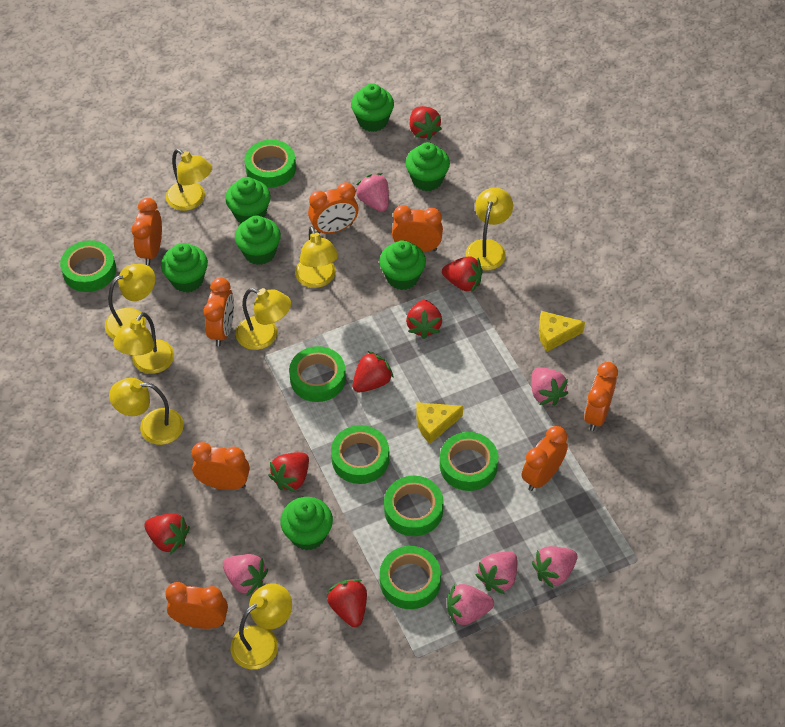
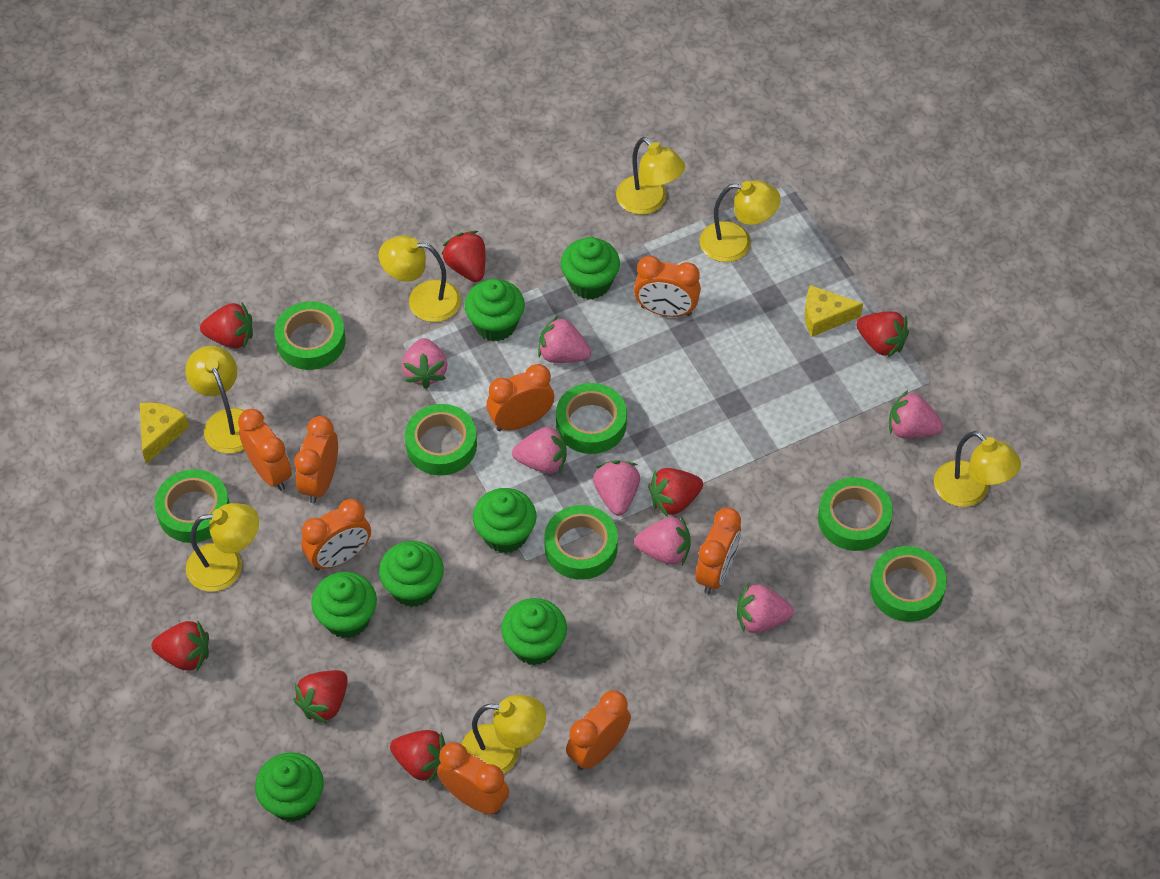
pink strawberry: [223,554,268,596] [356,173,389,212] [447,584,494,625] [476,551,517,594] [531,367,568,406] [532,546,577,588] = 6 -> [402,338,447,389] [512,426,567,474] [538,316,591,363] [593,460,640,516] [634,516,691,565] [737,583,794,633] [889,390,943,438] = 7
yellow lamp: [105,264,155,339] [109,378,184,445] [113,312,174,374] [166,149,212,211] [231,583,292,669] [236,288,291,350] [295,226,338,288] [466,188,513,271] = 8 -> [185,346,245,454] [186,503,259,592] [379,235,461,322] [461,695,546,774] [616,137,685,215] [700,180,781,262] [934,431,1021,507] = 7

